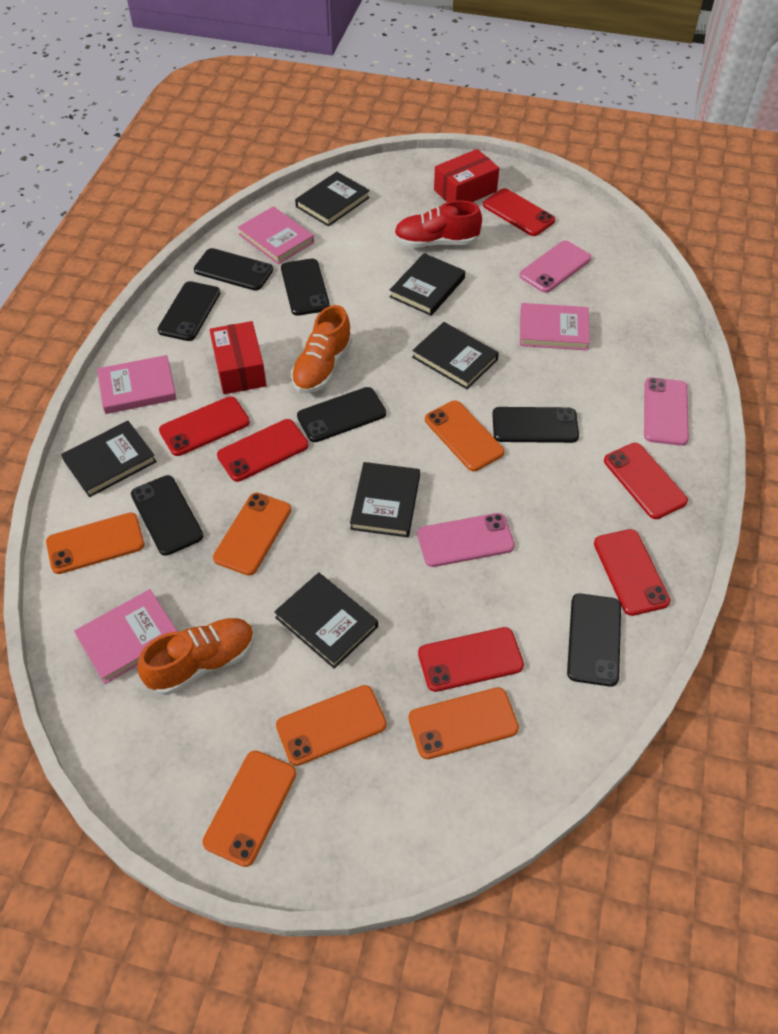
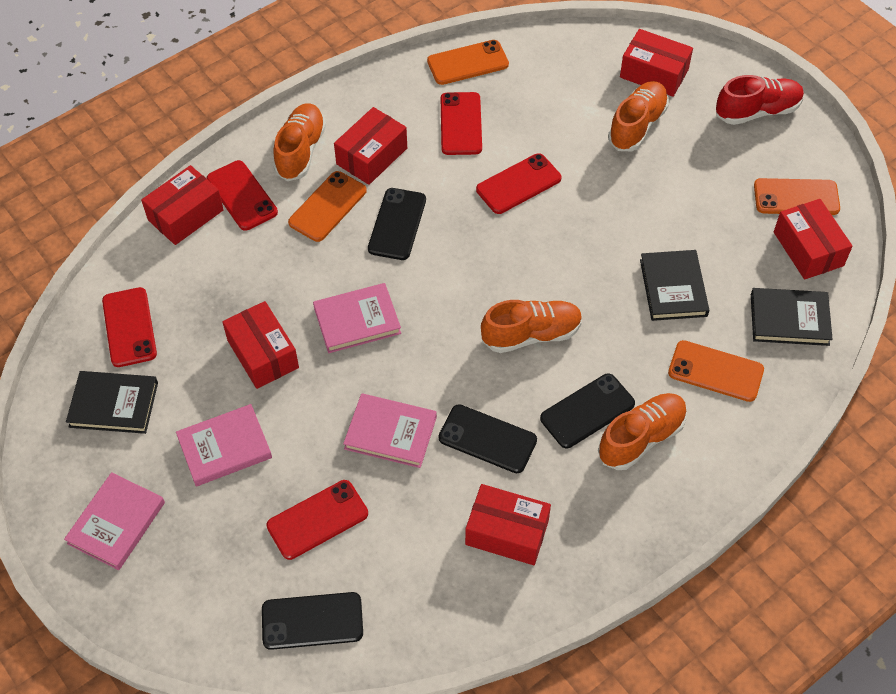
black book: [61,421,157,497] [274,572,378,669] [295,172,370,226] [350,462,420,537] [390,253,465,316] [412,322,499,389] = 6 -> [66,371,158,434] [640,250,709,321] [751,288,833,346] = 3
black phone: [131,475,203,556] [158,281,220,341] [194,248,273,291] [281,259,330,316] [297,387,386,442] [492,407,579,443] [567,593,621,686] = 7 -> [262,592,363,650] [368,188,426,260] [439,404,537,473] [540,373,635,448] = 4
orange phone: [46,513,144,574] [202,750,296,867] [213,493,291,575] [276,685,387,766] [408,687,519,759] [425,400,505,471] = 6 -> [288,171,367,242] [427,40,509,85] [668,340,764,402] [754,178,840,215] = 4
orange shoe: [137,618,255,695] [291,305,352,393] = 2 -> [273,103,326,181] [481,300,582,353] [598,393,687,470] [608,81,669,151] = 4
pink phone: [417,513,515,567] [520,240,591,293] [644,377,689,446] = 3 -> none = 0
red box: [209,321,267,394] [434,149,499,202] = 2 -> [141,165,224,245] [222,301,299,389] [334,107,407,185] [465,484,551,565] [620,29,693,97] [774,199,853,280] = 6
red phone: [159,396,250,456] [217,419,309,482] [418,627,524,692] [483,188,555,236] [594,529,670,616] [604,443,688,519] = 6 -> [102,287,157,367] [207,160,278,230] [266,480,368,560] [441,92,482,155] [476,153,562,214] = 5

